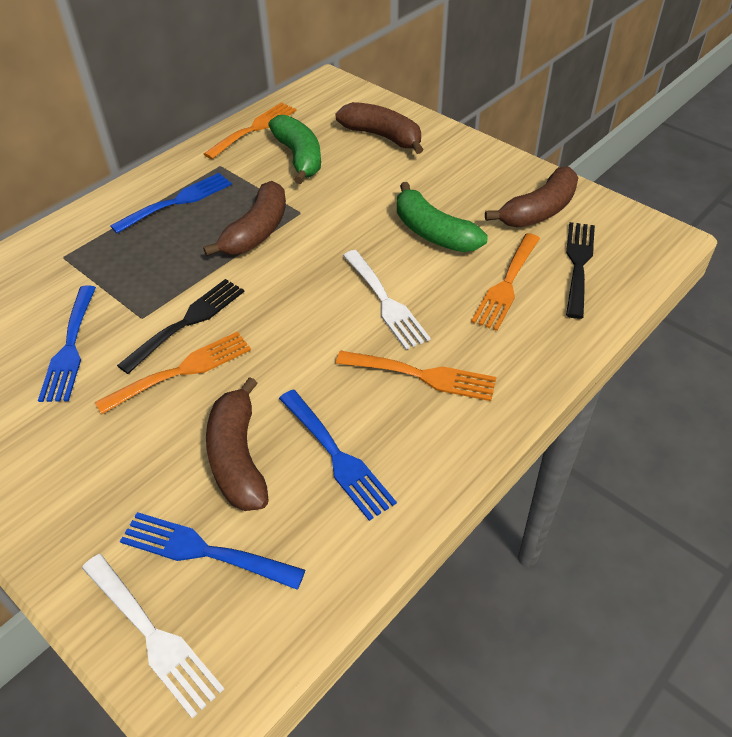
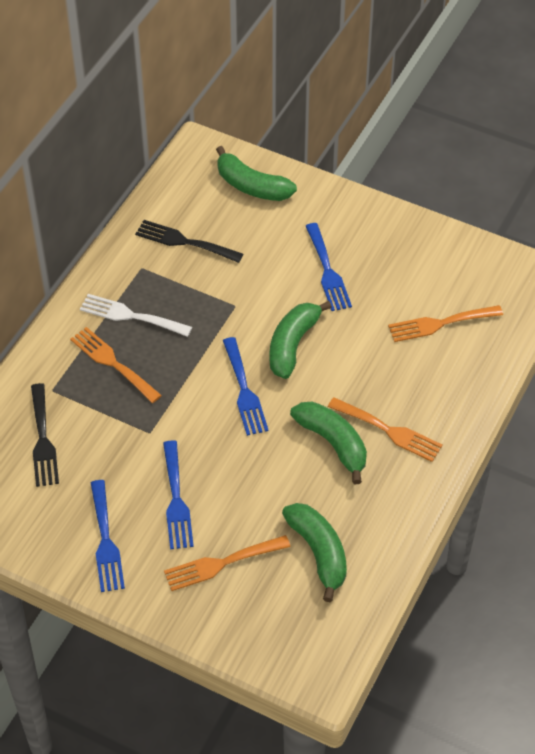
brown banana: [203,181,286,256] [206,377,269,511] [336,102,423,154] [485,166,578,227] = 4 -> none = 0
green banana: [268,115,321,184] [397,182,488,252] = 2 -> [216,146,297,201] [270,301,332,379] [282,503,347,602] [290,402,367,484] = 4
white fork: [82,554,224,719] [343,250,431,349] = 2 -> [80,294,192,337] = 1

